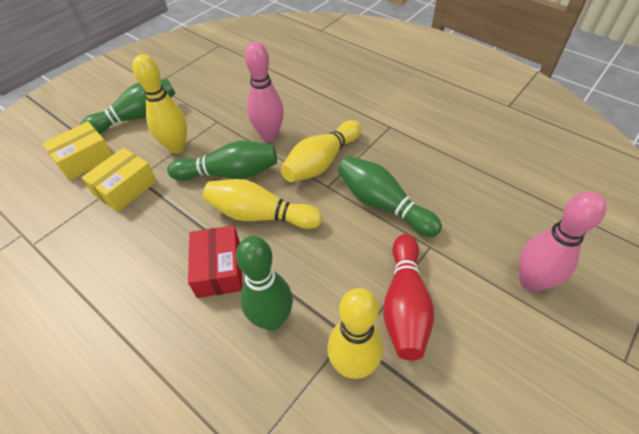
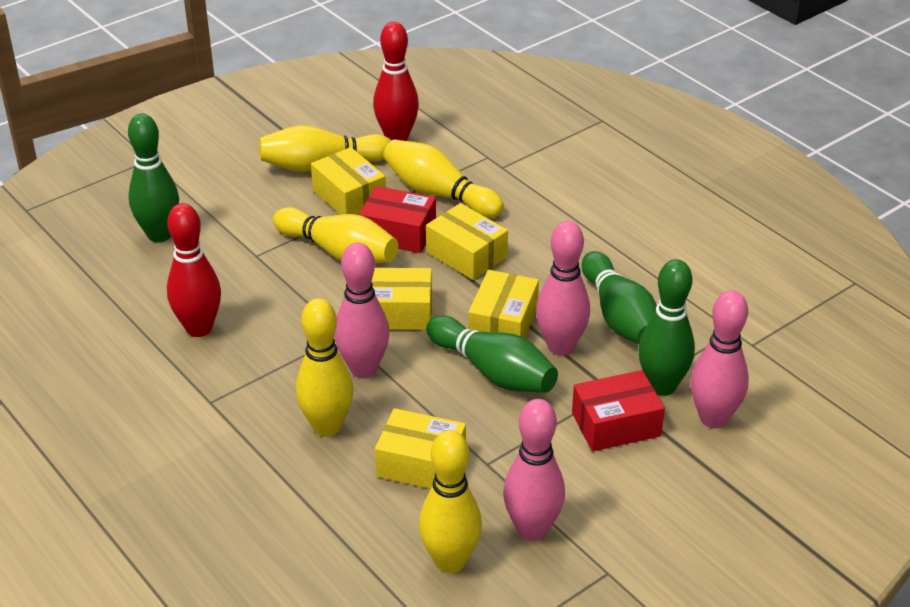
pink bowling pin: [245,42,284,141] [519,191,606,292] = 2 -> [334,242,389,378] [503,399,565,541] [536,221,590,356] [691,290,749,428] = 4
red bowling pin: [383,234,435,360] = 1 -> [167,203,221,337] [373,22,419,141] = 2
red box: [188,225,243,298] = 1 -> [359,186,436,253] [572,370,665,451] = 2
yellow bowling pin: [132,54,187,154] [203,179,322,229] [281,120,361,182] [327,288,383,379] = 4 -> [259,125,391,172] [273,207,398,264] [296,298,353,437] [383,139,504,218] [419,430,482,573] = 5
yellow box: [42,121,113,181] [82,148,157,212] = 2 -> [311,147,386,215] [371,268,432,330] [375,408,466,489] [426,203,508,280] [468,270,539,338] = 5

